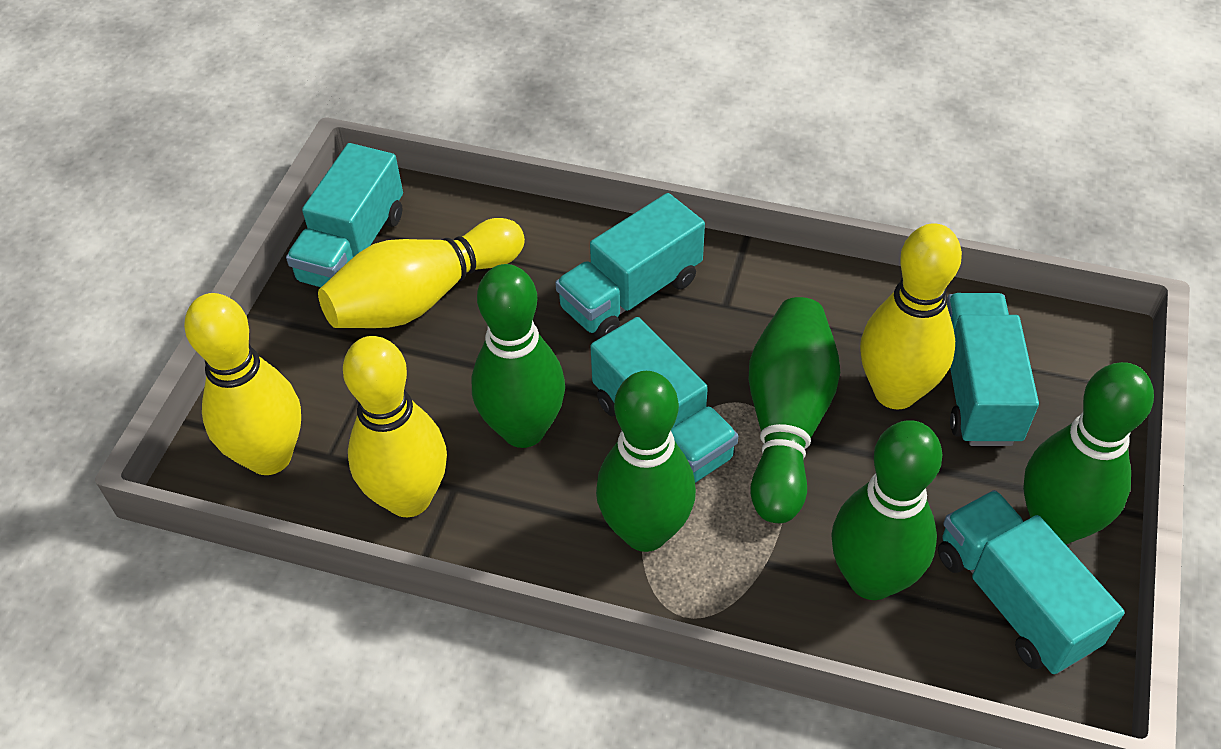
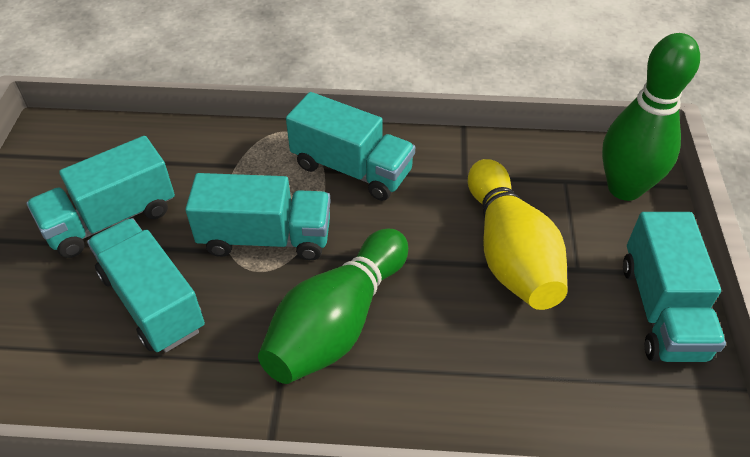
green bowling pin: [471,264,565,448] [596,371,696,552] [748,297,840,523] [831,420,942,600] [1023,362,1154,545] = 5 -> [258,229,408,384] [602,33,700,201] = 2
yellow bowling pin: [184,293,301,475] [318,218,525,328] [343,336,447,517] [860,223,962,409] = 4 -> [468,159,568,310] = 1

